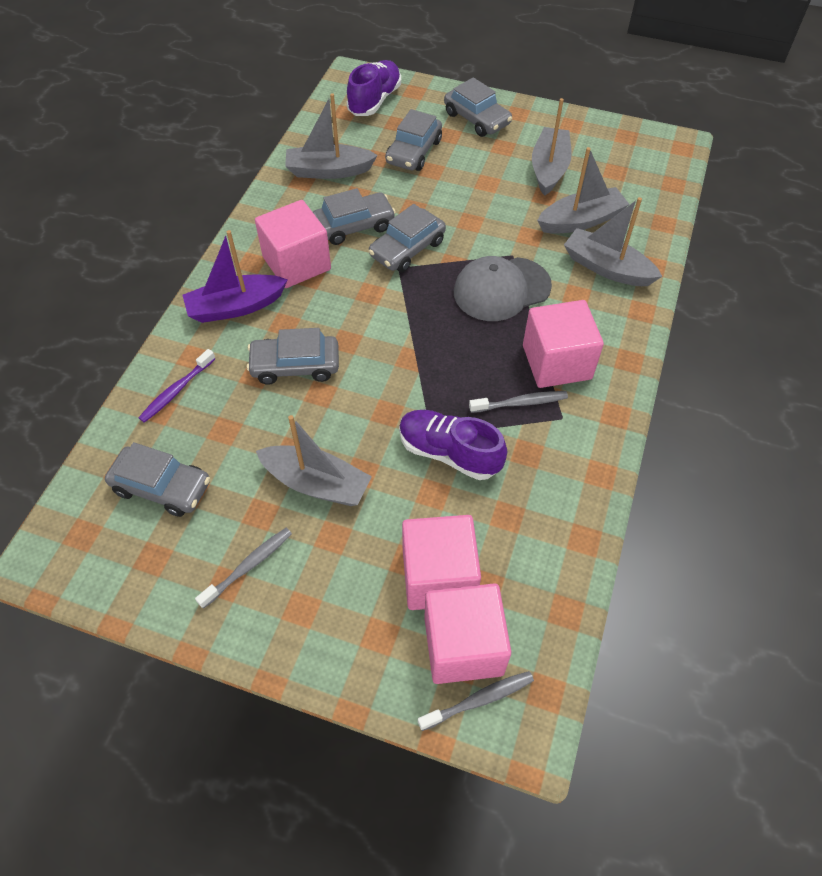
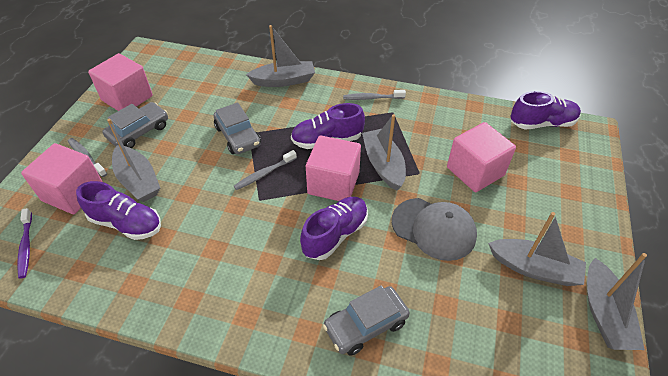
grey car: [105,442,210,517] [247,328,339,385] [313,188,396,245] [369,204,446,272] [385,109,442,171] [444,77,512,137] = 6 -> [102,102,168,148] [213,102,261,154] [323,285,410,356] = 3
purple boat: [182,230,288,323] = 1 -> none = 0
purple shoe: [347,60,401,116] [399,410,507,480] = 2 -> [76,181,161,240] [291,103,365,149] [300,197,368,260] [510,91,581,129] = 4

